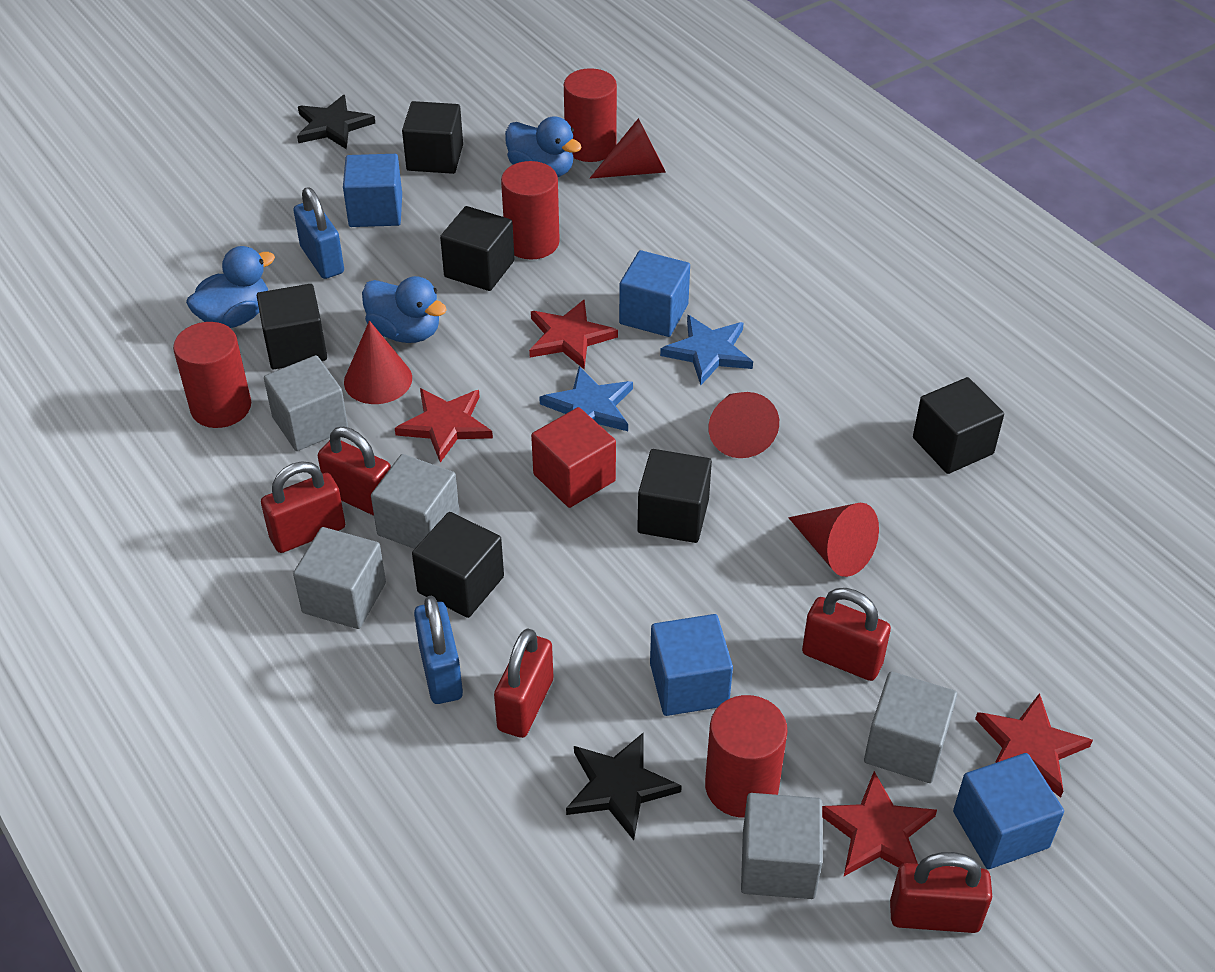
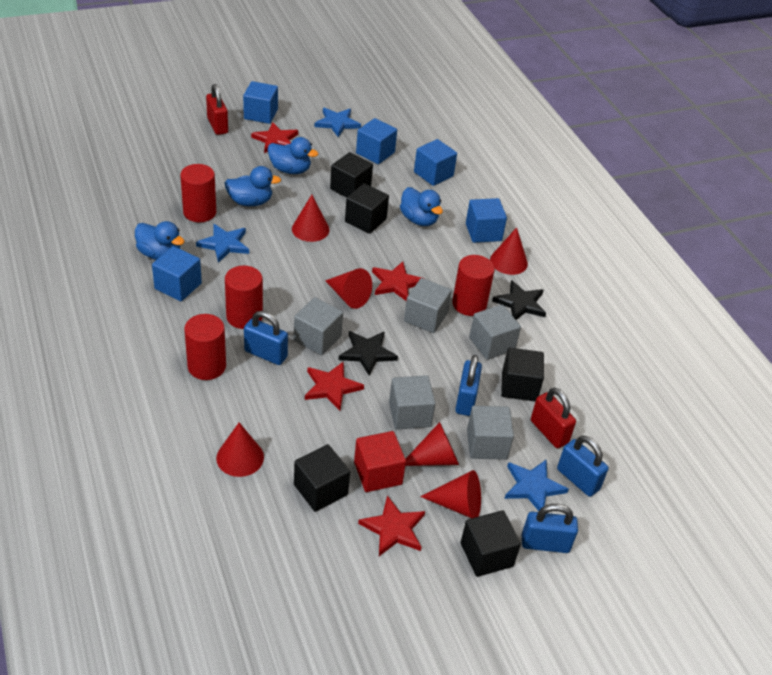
black cube: [257,284,327,369] [402,101,463,174] [412,512,504,618] [440,206,514,291] [637,449,712,543] [913,377,1004,474] = 6 -> [294,444,350,512] [330,152,373,198] [345,183,389,234] [461,511,521,577] [501,348,544,401] = 5
blue cube: [343,154,402,227] [619,250,690,337] [650,614,733,716] [953,753,1064,869] = 4 -> [152,246,202,301] [243,81,278,124] [356,118,397,164] [414,139,457,186] [466,198,507,243] = 5
blue duck: [186,246,275,328] [362,276,447,343] [505,116,581,177] = 3 -> [135,221,185,260] [224,166,281,206] [268,137,318,174] [400,187,443,226] = 4
blue padlock: [294,187,344,279] [414,596,463,704] = 2 -> [244,311,288,365] [455,355,482,416] [522,504,578,553] [557,435,609,497] = 4
blue star: [539,366,633,431] [660,315,753,385] = 2 -> [196,224,249,263] [315,108,361,137] [504,459,569,511] = 3
red cone: [344,321,412,404] [590,118,666,179] [709,392,779,458] [788,503,879,577] = 4 -> [216,422,264,477] [292,195,329,242] [325,268,372,309] [405,422,459,466] [420,470,481,518] [490,227,528,275] = 6
red padlock: [261,461,345,553] [318,427,391,516] [494,628,553,738] [802,588,891,681] [890,852,992,933] = 5 -> [206,84,228,135] [531,387,576,448] = 2

